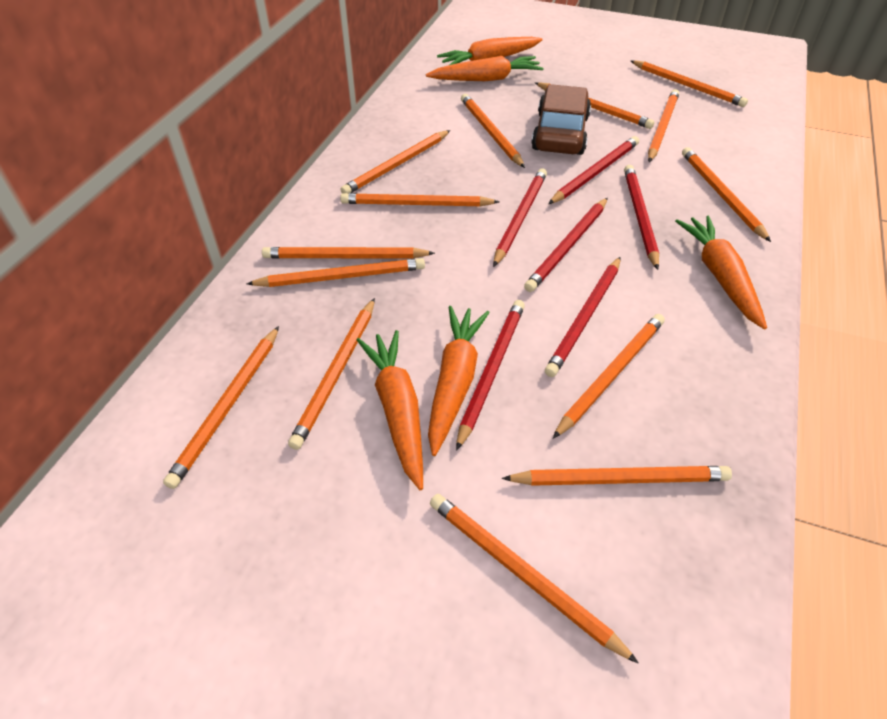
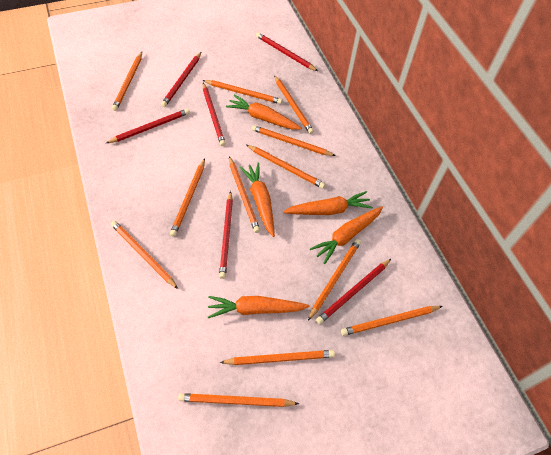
brown car: [531,84,591,155] = 1 -> none = 0
orange pencil: [163,326,279,489] [247,258,425,287] [262,247,435,259] [288,298,375,450] [340,130,450,194] [340,193,500,206] [430,494,639,664] [461,94,525,168] [502,466,732,486] [535,82,654,129] [553,314,665,439] [631,60,748,107] [648,89,679,162] [682,147,771,242] = 14 -> [111,221,178,289] [112,52,142,111] [170,159,205,237] [178,393,299,407] [203,80,282,104] [220,350,335,365] [229,156,260,233] [247,145,325,189] [252,125,335,156] [274,75,314,134] [308,239,361,321] [341,306,443,336] = 12

